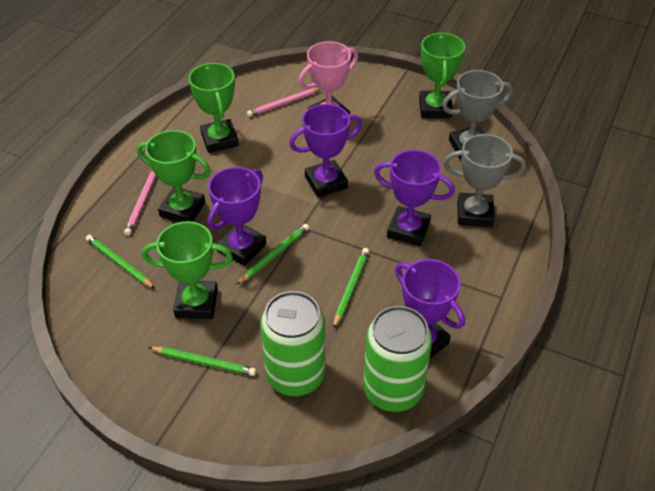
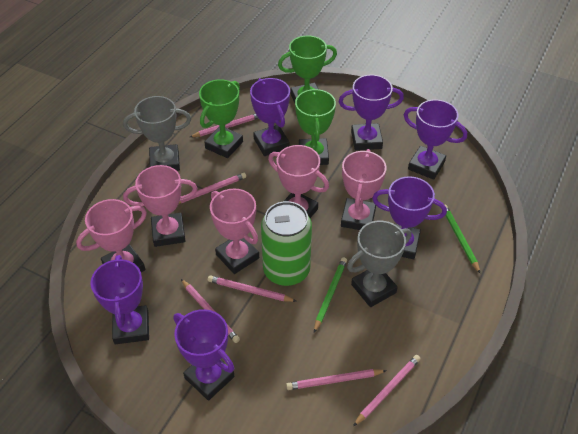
green can: [260,291,325,396] [363,306,432,412] = 2 -> [261,201,312,286] = 1
green pencil: [86,235,155,289] [148,347,256,376] [236,224,309,285] [333,248,369,329] = 4 -> [314,258,347,333] [445,205,480,273] = 2
green trophy: [137,130,211,222] [142,221,233,319] [189,63,239,153] [419,33,465,118] = 4 -> [199,79,243,158] [278,36,337,103] [295,88,336,165] = 3
pink pencil: [124,170,156,236] [247,88,320,117] = 2 -> [179,173,246,204] [181,279,240,343] [190,114,258,137] [208,275,296,302] [286,369,387,390] [353,355,421,426] = 6
pink trophy: [299,41,358,114] = 1 -> [76,199,147,272] [123,165,197,247] [210,189,259,274] [268,145,329,218] [341,149,386,230] = 5
purple trophy: [208,167,266,266] [289,104,362,198] [374,150,455,246] [395,259,465,359] = 4 -> [90,255,149,344] [174,309,235,401] [250,78,290,156] [339,75,404,150] [372,176,447,259] [404,99,467,180] = 6

